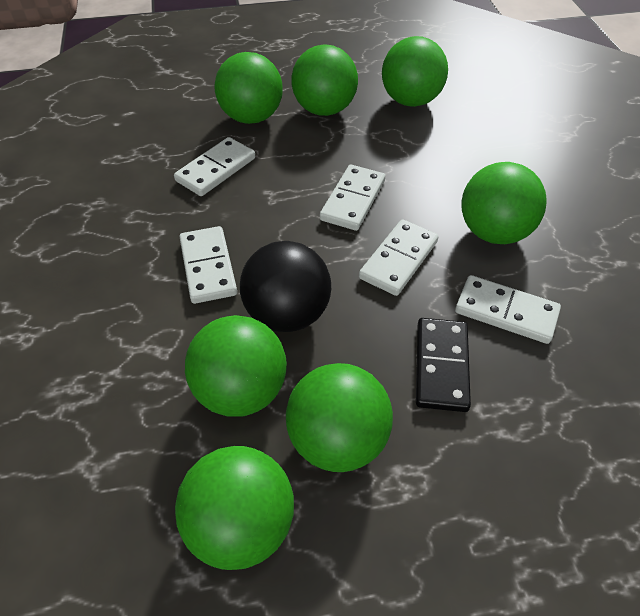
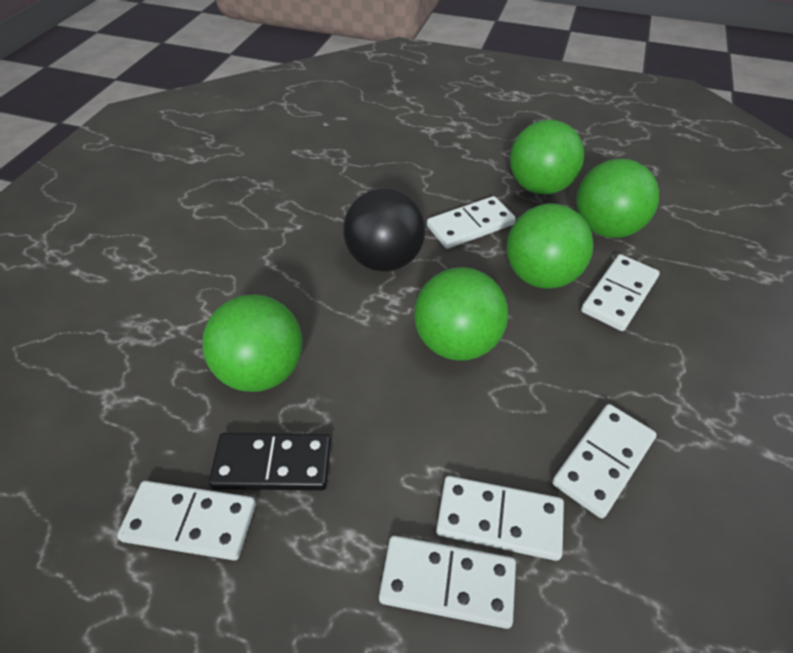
green ball: [175,446,294,570] [185,315,287,417] [214,52,283,124] [286,363,393,472] [291,44,358,116] [382,36,448,107] [461,162,546,244] = 7 -> [202,295,303,392] [414,267,508,361] [506,204,593,289] [510,120,584,194] [576,159,659,238] = 5
white domino: [174,137,255,196] [180,226,237,304] [320,165,385,231] [359,219,439,296] [455,275,561,344] = 5 -> [117,481,256,560] [379,536,516,629] [427,196,516,249] [436,476,564,561] [552,404,657,518] [581,254,660,331] = 6

